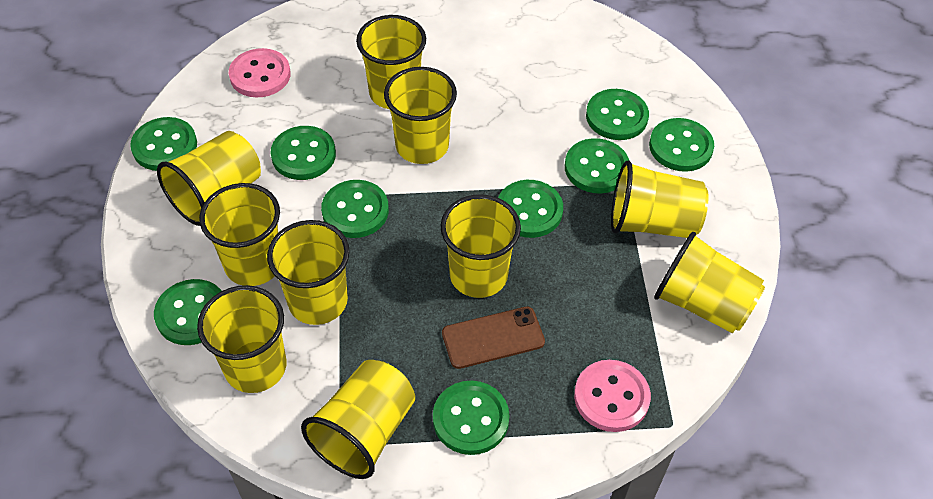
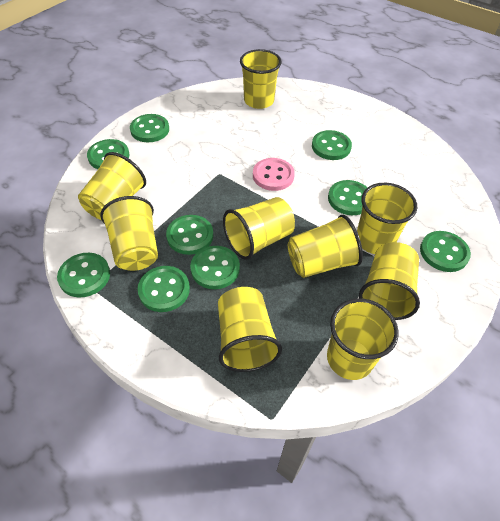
brown phone: [442,306,545,369] = 1 -> none = 0
pink button: [229,48,291,97] [574,360,651,432] = 2 -> [253,158,295,191] = 1
yellow cup: [157,131,261,226] [197,285,287,393] [199,183,280,286] [267,220,350,325] [301,360,415,479] [356,15,426,109] [384,67,457,164] [441,194,521,298] [611,161,709,238] [654,232,765,333] = 10 -> [78,152,146,220] [100,196,158,271] [218,287,282,372] [223,197,295,260] [240,49,282,109] [288,215,363,278] [327,298,399,380] [357,183,417,254] [359,242,420,320] = 9

